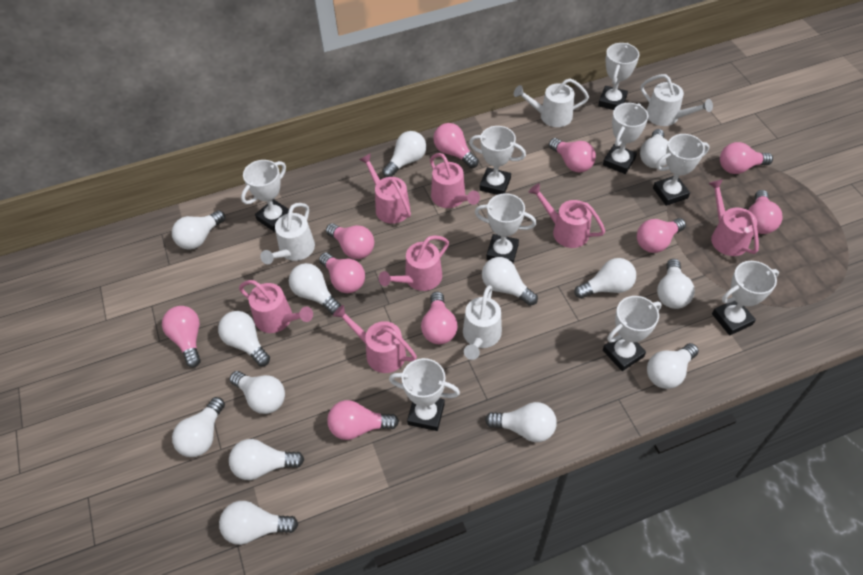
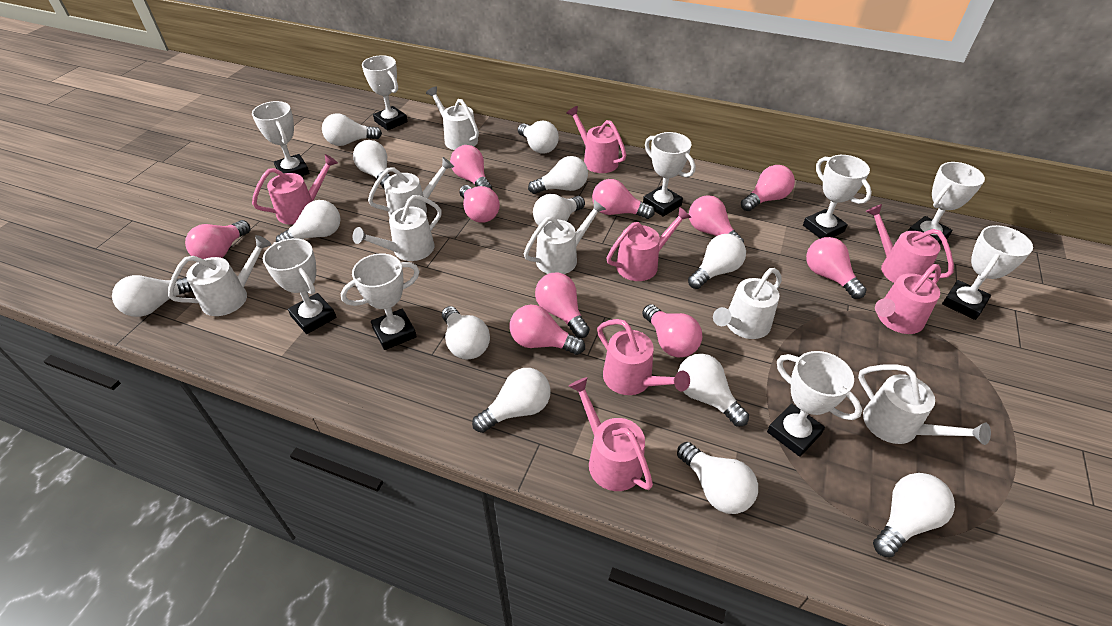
white light bulb: [172,210,225,250] [172,397,225,457] [218,311,270,366] [219,501,298,545] [229,439,304,480] [230,371,285,414] [289,263,341,314] [382,131,426,177] [482,257,538,306] [485,402,557,442] [574,258,636,299] [640,129,669,168] [647,343,699,389] [657,259,695,309] = 14 -> [112,275,192,317] [276,200,340,242] [322,113,382,146] [353,140,390,189] [442,306,490,359] [472,368,551,433] [518,121,559,154] [528,156,588,194] [533,194,585,226] [677,442,758,514] [678,354,749,426] [688,234,746,289] [873,473,955,557] = 13
white watering can: [260,203,315,264] [463,285,502,360] [514,78,589,127] [641,74,713,126] = 4 -> [168,235,271,316] [353,195,442,261] [368,157,454,217] [426,86,479,150] [524,200,606,274] [713,268,782,339] [858,364,991,445] = 7

